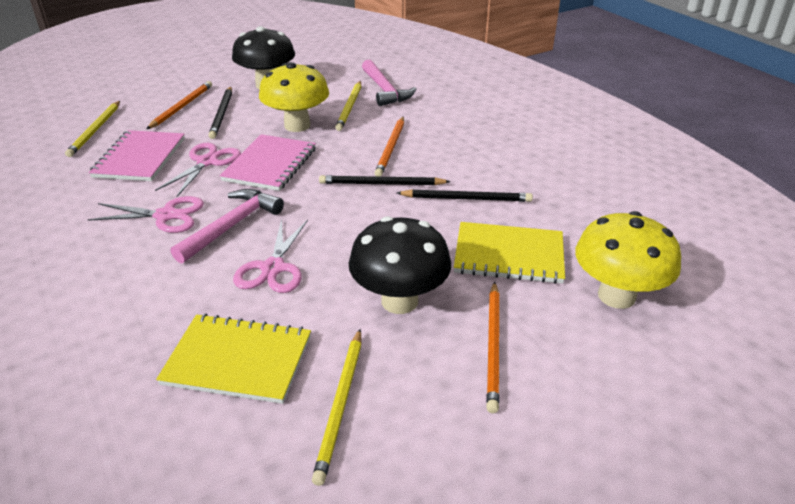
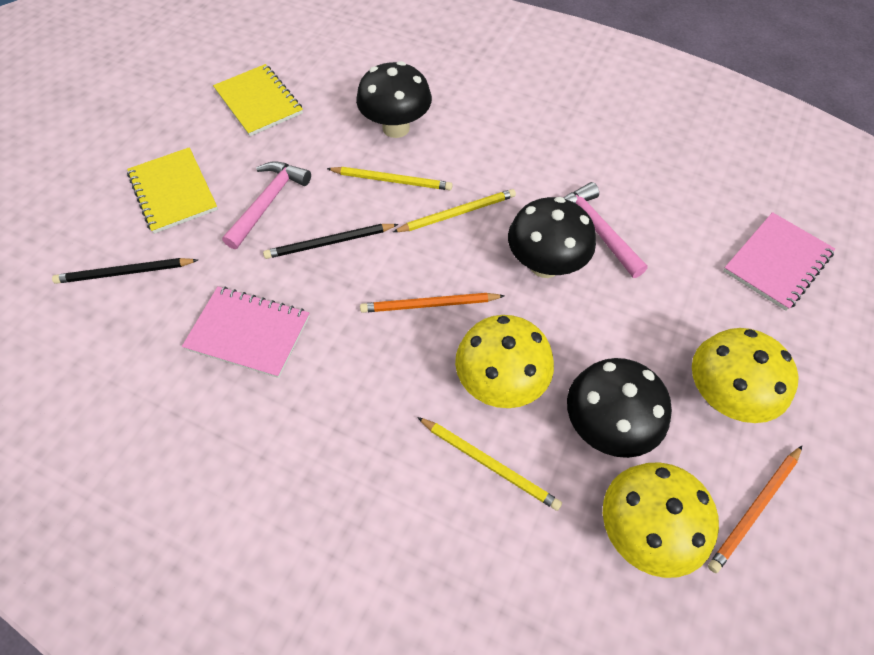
black mushroom: [232,26,295,89] [349,216,451,314] = 2 -> [356,61,432,138] [508,197,596,278] [567,358,672,458] = 3
black pencil: [208,87,232,139] [319,175,451,185] [397,189,533,202] = 3 -> [52,258,198,284] [263,224,399,259] = 2
orange pencil: [147,81,212,129] [375,116,404,177] [486,282,499,413] = 3 -> [360,293,504,313] [708,446,802,573] = 2
pink scissors: [87,196,204,233] [155,143,241,197] [233,219,308,293] = 3 -> none = 0
yellow mushroom: [259,62,329,132] [575,211,681,309] = 2 -> [455,315,554,408] [603,463,719,578] [692,328,799,423] = 3

